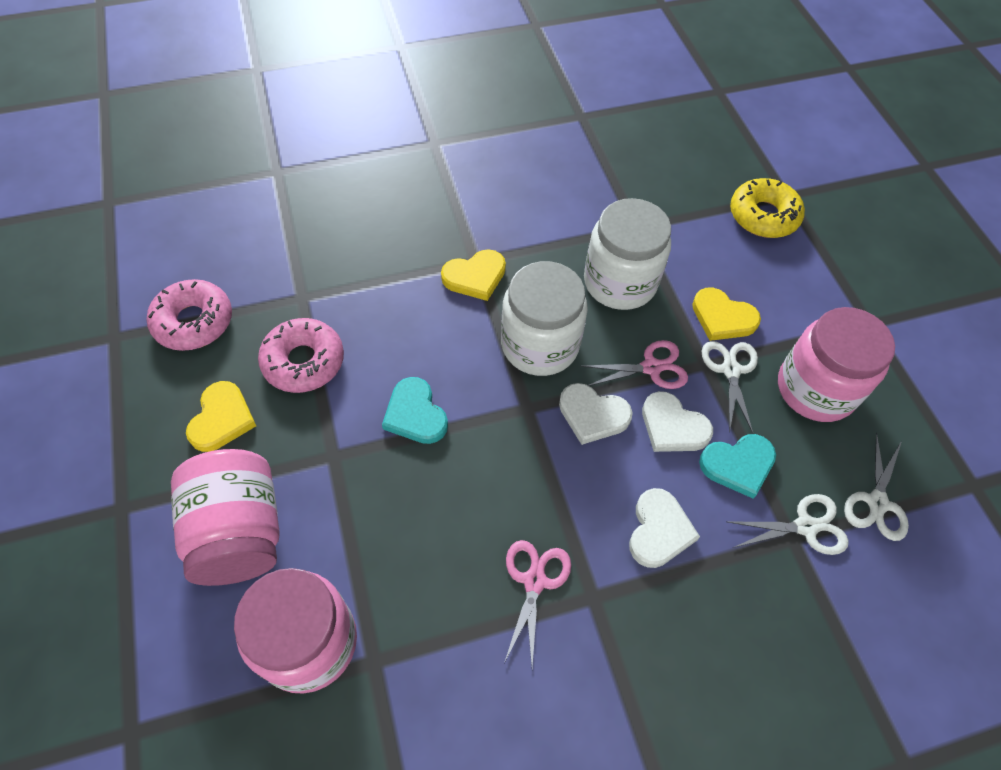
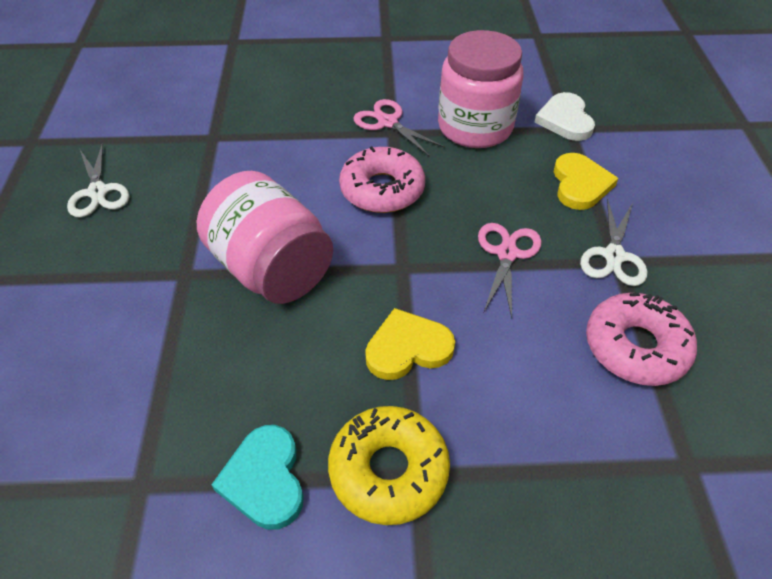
pink jar: [171,449,279,586] [234,568,357,694] [778,307,895,422] = 3 -> [197,171,333,304] [438,30,523,148] = 2
turquoise heart: [382,377,448,444] [699,434,776,499] = 2 -> [211,425,304,530] = 1
white heart: [559,383,633,445] [629,488,700,568] [642,391,713,452] = 3 -> [534,92,595,141] = 1
white jar: [501,261,588,376] [584,198,671,310] = 2 -> none = 0
white scissors: [702,341,758,433] [728,494,849,555] [844,433,909,541] = 3 -> [67,142,129,218] [580,198,647,286] = 2
yellow heart: [186,381,256,452] [441,249,506,301] [692,287,761,341] = 3 -> [365,308,455,380] [554,153,618,210] = 2

